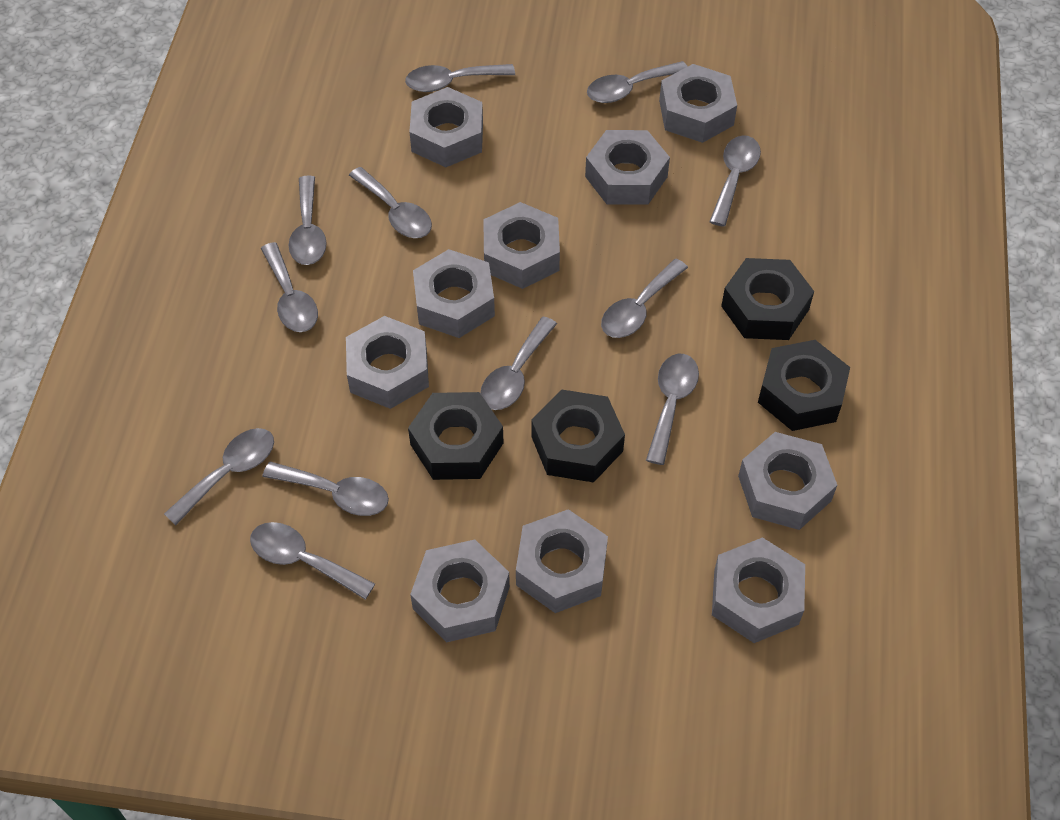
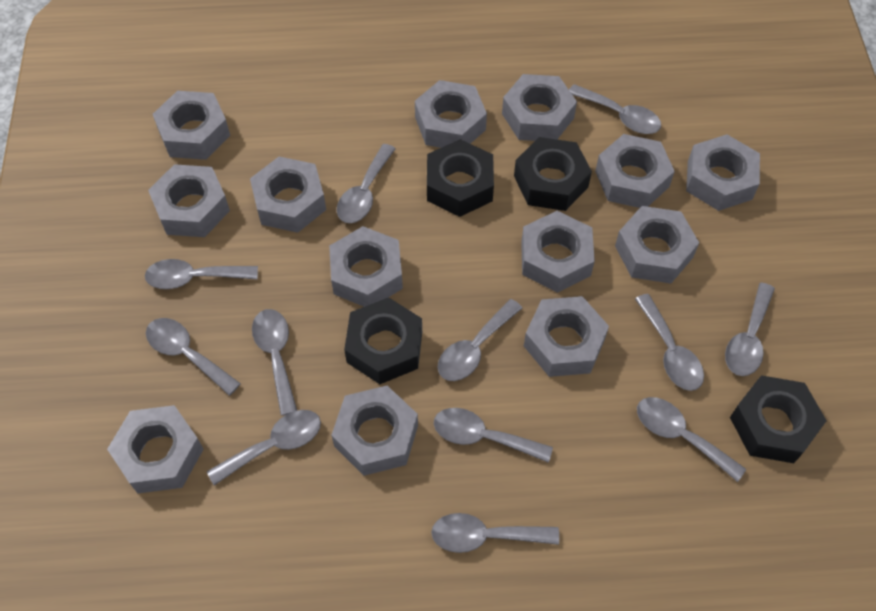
grey nut: [346,316,429,409] [410,87,483,167] [410,540,510,643] [413,249,495,338] [483,202,560,289] [516,509,608,613] [585,130,670,204] [659,64,737,143] [712,537,805,643] [738,432,837,530] = 10 -> [107,405,204,493] [148,164,230,237] [153,91,230,160] [250,157,326,233] [329,226,403,307] [331,386,418,476] [415,80,487,148] [502,74,577,141] [521,211,595,293] [524,296,609,377] [595,134,675,208] [615,206,699,283] [686,134,760,211] = 13

